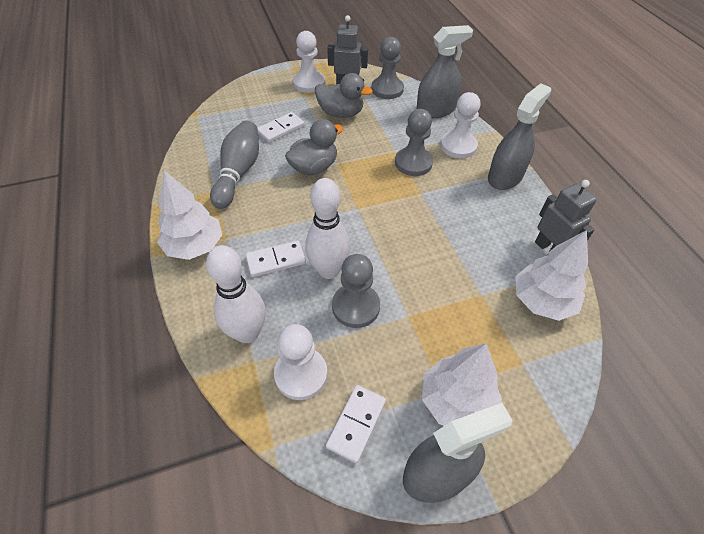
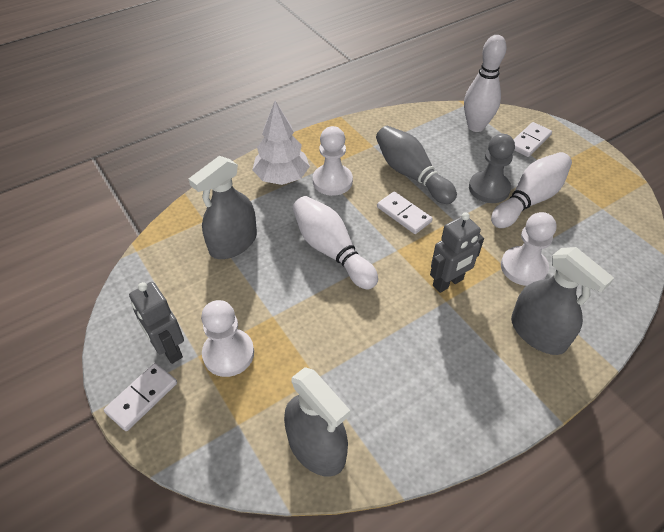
grey duck: [285,119,344,175] [315,73,373,118] = 2 -> none = 0
grey pawn: [332,254,380,328] [371,37,404,99] [395,109,433,176] = 3 -> [469,134,515,203] = 1
white bowling pin: [206,245,266,343] [305,178,350,279] = 2 -> [293,196,378,290] [464,35,507,132] [491,152,572,228] = 3
white tree: [157,170,222,260] [422,343,502,426] [515,230,588,321] = 3 -> [252,101,310,185] = 1

